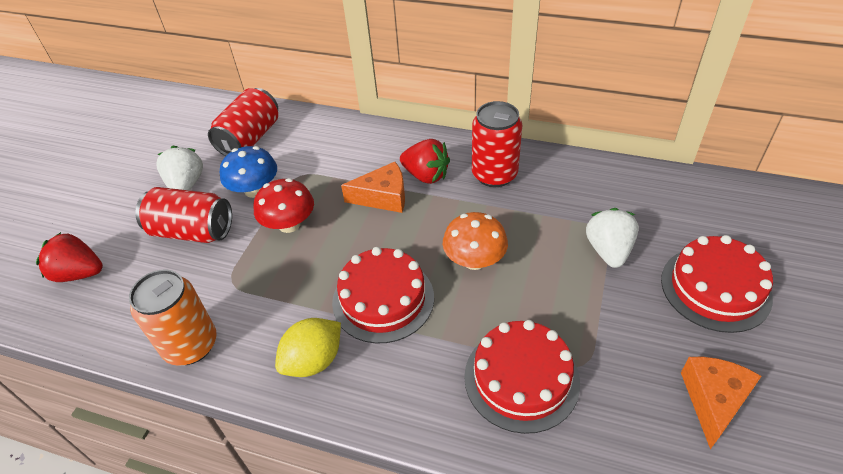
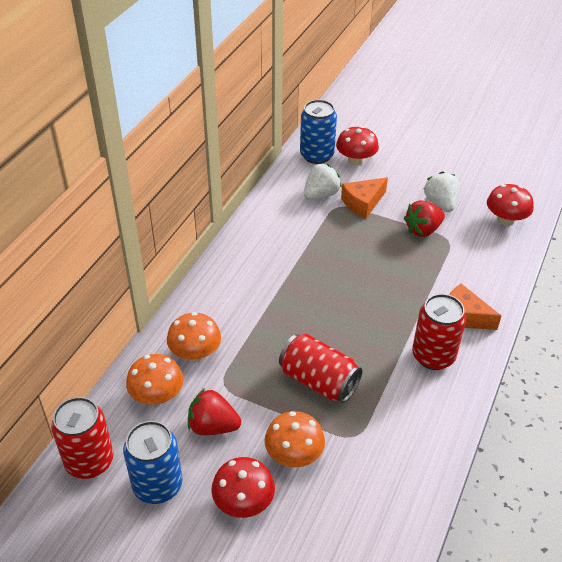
blue can: none = 0 -> [123,421,182,504] [300,100,337,164] = 2
blue mushroom: [220,146,277,198] = 1 -> none = 0
orange can: [129,269,217,366] = 1 -> none = 0
orange mushroom: [443,212,508,270] = 1 -> [126,354,183,405] [167,312,221,361] [264,411,325,467] = 3
red cake: [332,247,434,343] [464,320,580,434] [661,235,773,333] = 3 -> none = 0
red mushroom: [253,178,314,233] = 1 -> [211,457,275,518] [336,126,379,166] [487,184,534,226] = 3
yellow lemon: [275,318,341,377] = 1 -> none = 0

